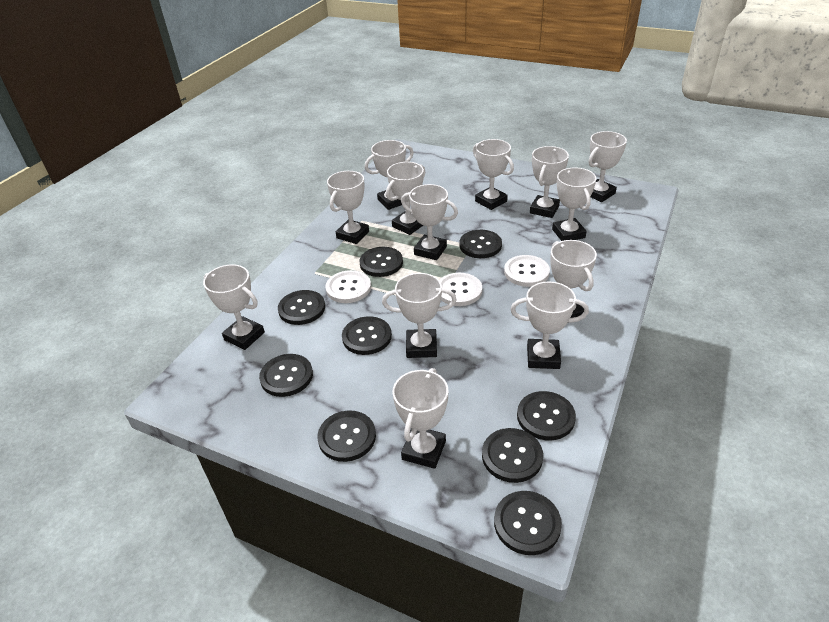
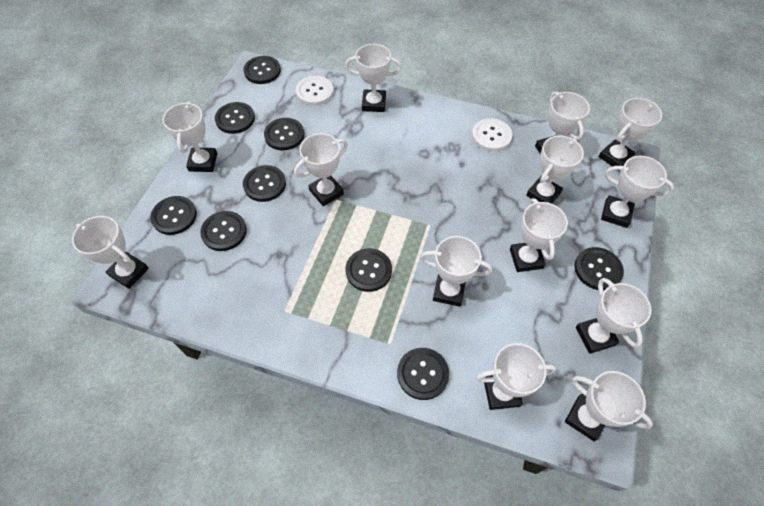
white button: [325,270,371,303] [440,273,482,306] [504,255,550,287] = 3 -> [296,76,334,106] [472,118,512,151] = 2

